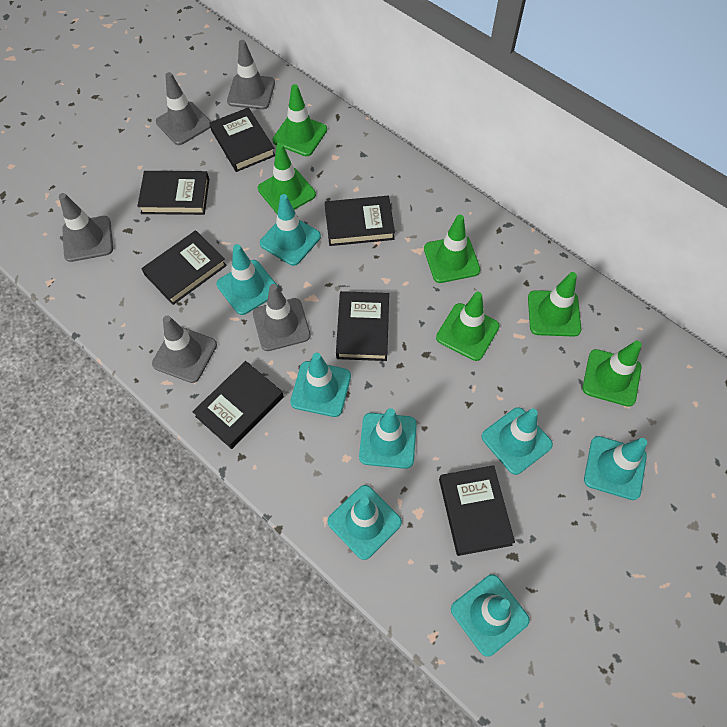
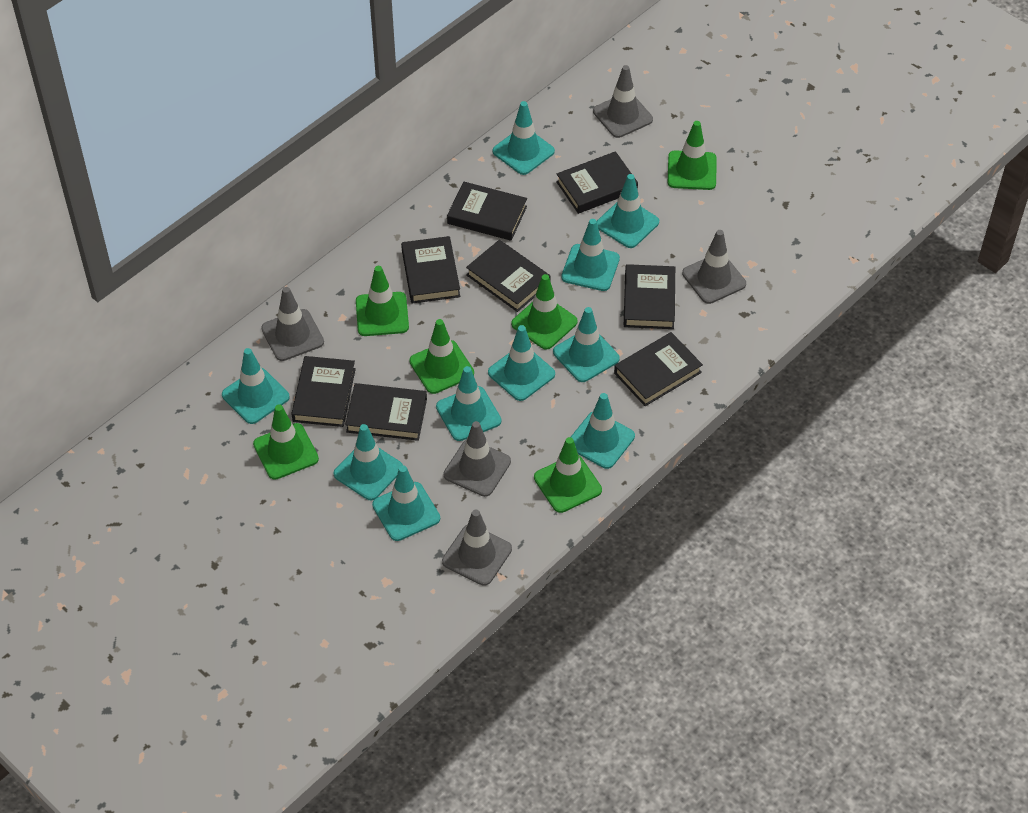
black book: [137,171,209,215] [141,230,227,305] [192,361,284,449] [210,107,275,172] [325,196,395,246] [336,291,389,361] [439,465,515,556] = 7 -> [291,356,356,427] [345,383,427,441] [401,236,460,303] [447,182,527,241] [466,240,551,312] [556,151,638,214] [614,332,703,406] [624,264,675,329] = 8
turquoise traffic cone: [216,244,279,315] [260,194,321,266] [290,353,351,417] [328,485,402,560] [359,408,417,469] [451,574,530,657] [482,407,553,475] [584,436,647,500] = 8 -> [222,348,290,424] [333,424,403,500] [372,465,440,541] [436,366,501,441] [488,325,555,401] [493,101,555,175] [553,307,620,382] [561,219,620,291] [571,393,635,469] [597,174,659,248] = 10

